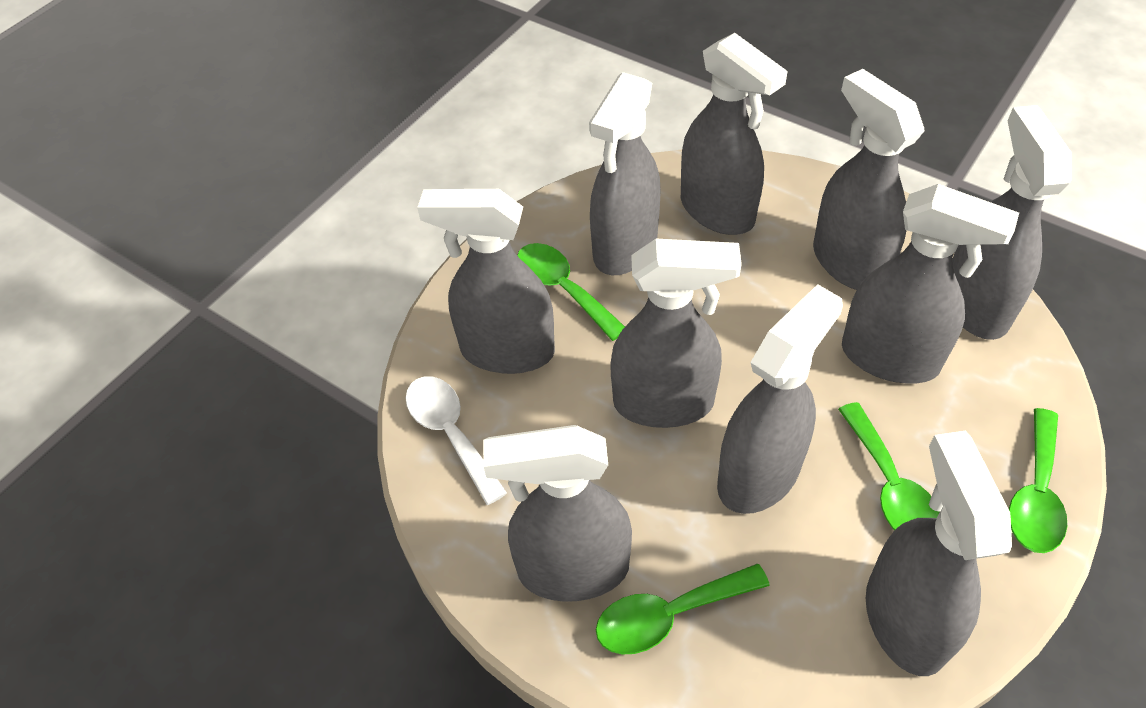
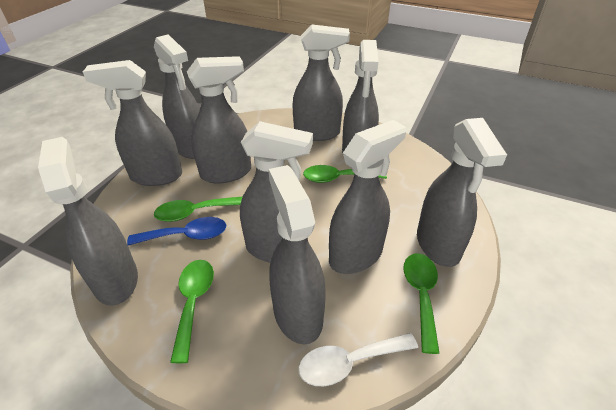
blue spoon: none = 0 -> [127,217,227,245] = 1

